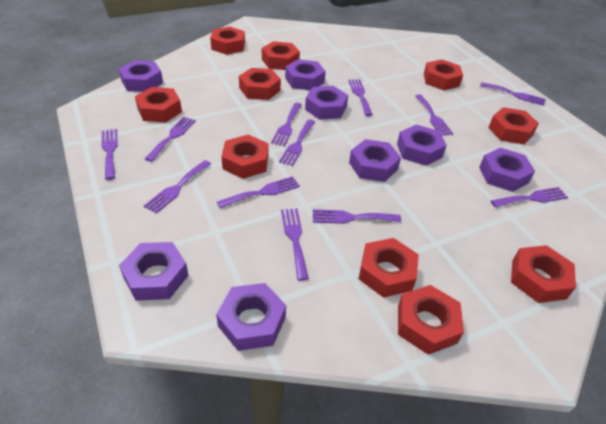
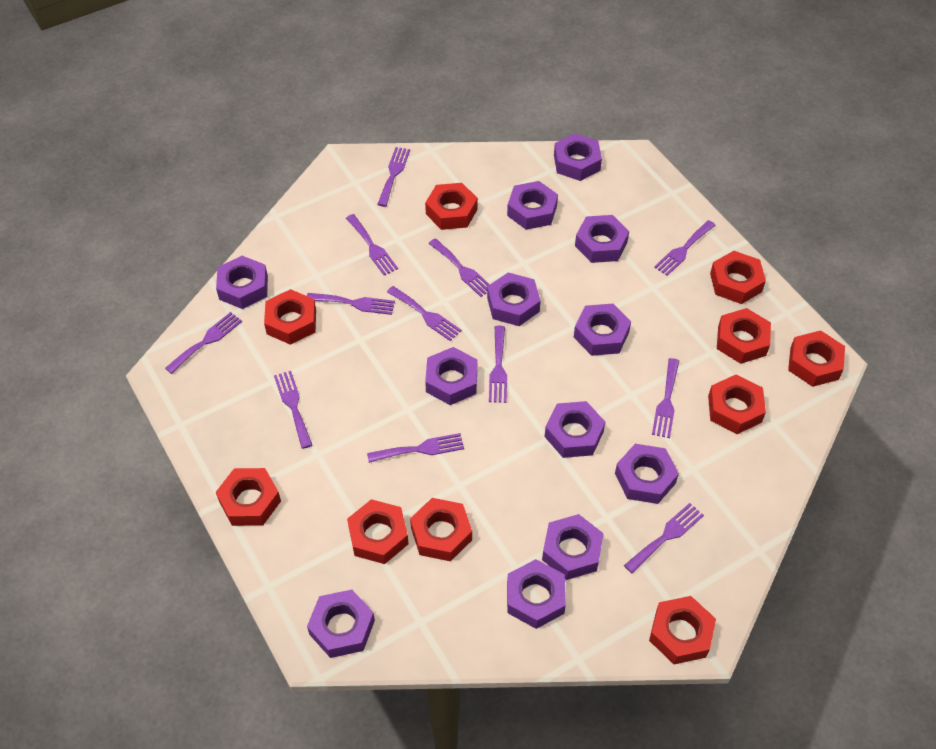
purple nut: [119,60,163,92] [119,242,189,301] [216,283,286,351] [285,59,326,90] [305,86,348,120] [349,139,401,182] [397,124,447,166] [479,148,535,192] = 8 -> [216,256,268,309] [307,590,375,658] [425,347,478,405] [487,272,541,326] [507,181,558,230] [507,559,566,629] [542,514,604,580] [545,401,605,458] [554,133,602,181] [574,304,631,356] [575,215,629,263] [615,444,679,504] = 12

